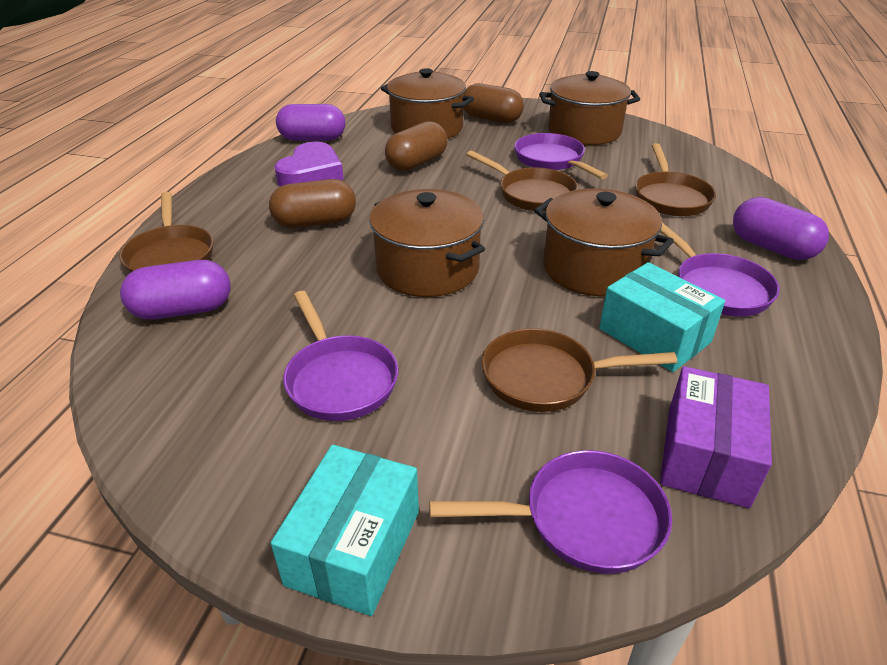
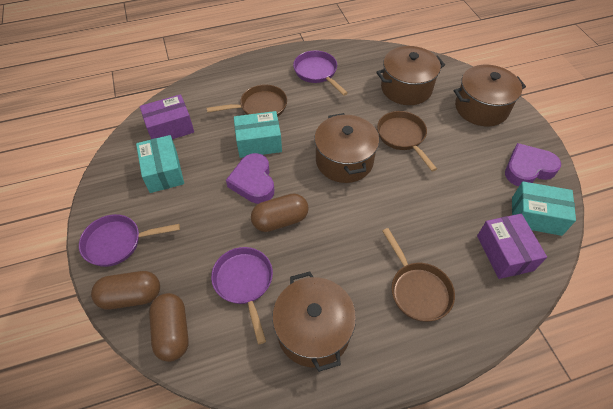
brown pan: [119,192,213,273] [467,151,578,212] [482,328,677,412] [635,143,716,217] = 4 -> [206,84,287,117] [377,111,437,172] [382,228,455,322] = 3
purple box: [660,366,772,508] = 1 -> [140,94,194,139] [477,214,547,279] = 2
purple capsule: [120,260,231,320] [276,104,345,141] [733,197,829,260] = 3 -> none = 0
purple heart: [275,142,344,186] = 1 -> [226,153,274,204] [505,143,561,186] = 2
purple pan: [283,291,398,421] [429,450,672,574] [514,133,608,179] [660,223,780,317] = 4 -> [79,214,180,267] [211,247,273,344] [293,50,348,96] = 3
turquoise box: [271,445,419,616] [599,262,725,372] = 2 -> [136,135,184,193] [234,111,282,158] [512,182,576,236] = 3

